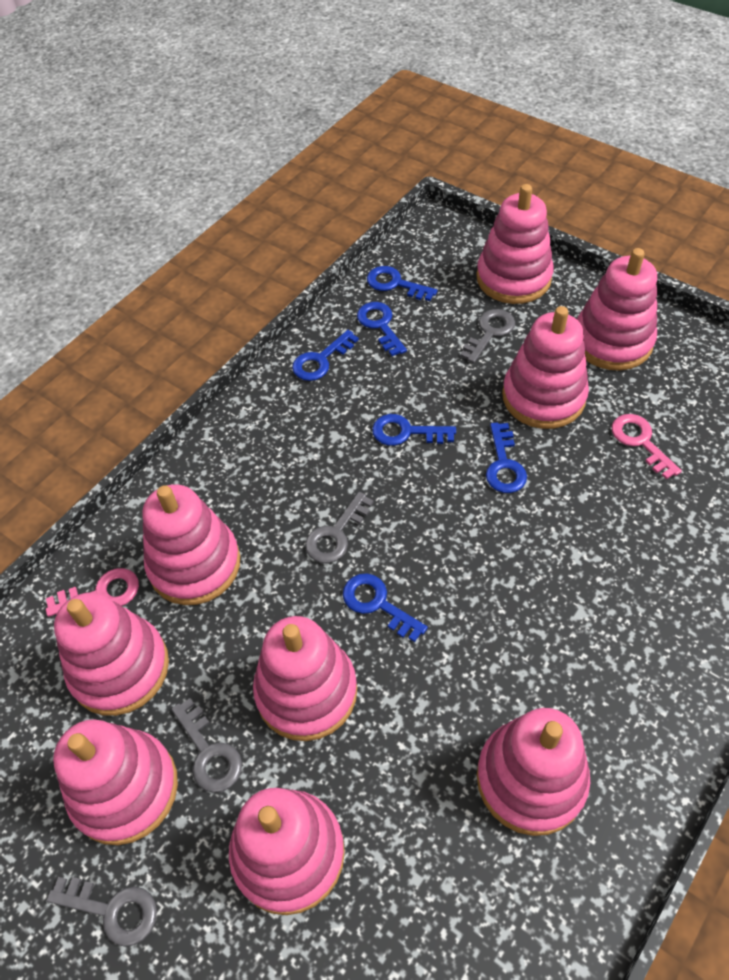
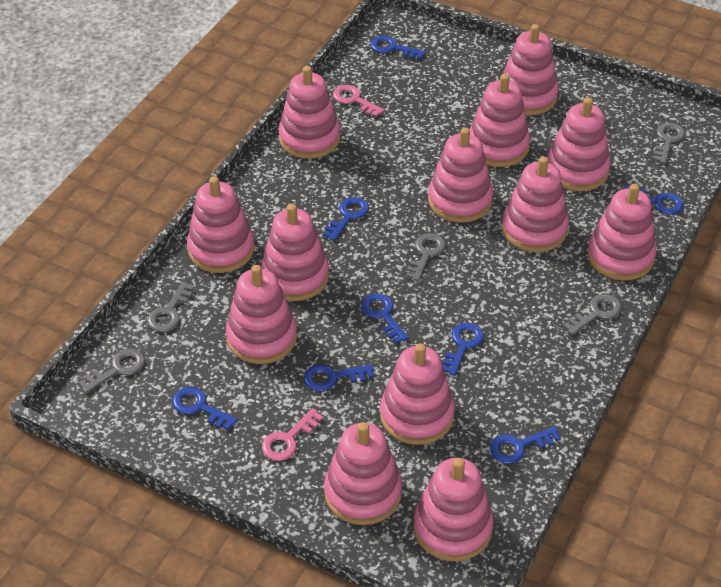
blue key: [292,330,359,381] [343,573,428,642] [357,302,407,356] [367,266,437,301] [372,414,456,446] [486,422,527,493] = 6 -> [172,387,238,430] [303,364,374,392] [324,197,369,241] [361,293,409,344] [370,36,426,59] [442,322,484,376] [490,426,561,464] [624,185,684,214] = 8
grey key: [47,877,157,947] [171,698,242,793] [305,492,374,563] [460,309,515,363] = 4 -> [79,349,145,394] [147,282,195,332] [406,233,446,281] [563,294,622,335] [653,123,685,164] = 5
pink stacking toy: [53,720,178,845] [54,592,169,716] [142,484,240,605] [229,788,345,915] [253,616,357,741] [476,184,554,304] [477,708,590,836] [502,306,589,429] [577,248,657,371] = 9 -> [187,176,255,273] [226,265,297,364] [261,204,329,301] [278,66,340,159] [324,422,402,525] [380,343,455,445] [413,458,494,562] [428,127,493,223] [470,74,530,167] [502,156,569,252] [503,24,558,115] [547,97,611,191] [587,184,656,281] = 13

